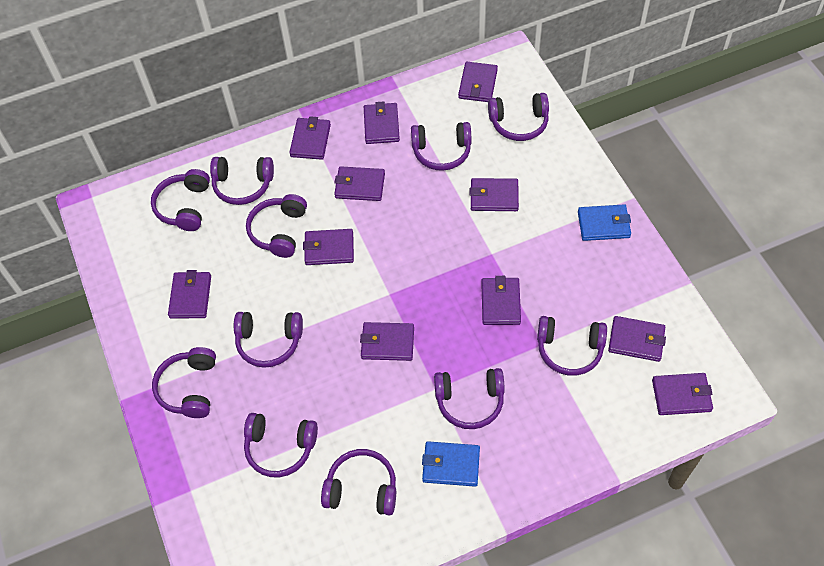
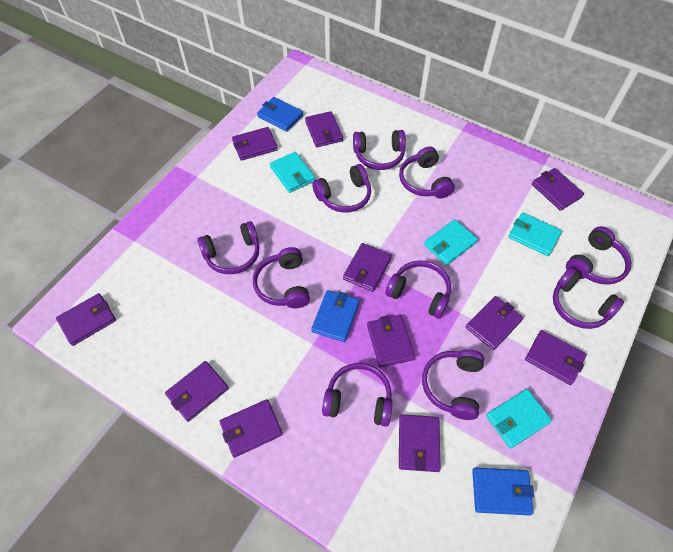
blue wallet: [422,441,480,487] [578,204,631,241] = 2 -> [257,97,303,132] [311,290,359,342] [472,468,534,516] = 3
purple headphones: [151,169,210,231] [152,347,216,418] [210,157,274,205] [234,312,303,368] [244,413,318,477] [246,194,307,258] [321,449,396,516] [411,122,471,171] [434,368,505,429] [488,93,549,141] [537,316,607,376] = 11 -> [197,221,260,274] [253,247,310,308] [312,164,371,213] [322,363,393,427] [353,130,406,170] [386,260,451,319] [399,146,455,199] [422,349,484,420] [553,267,624,329] [566,226,632,285] = 10
turquoise wallet: none = 0 -> [270,152,315,193] [424,219,478,265] [486,389,552,449] [508,212,562,256] = 4

